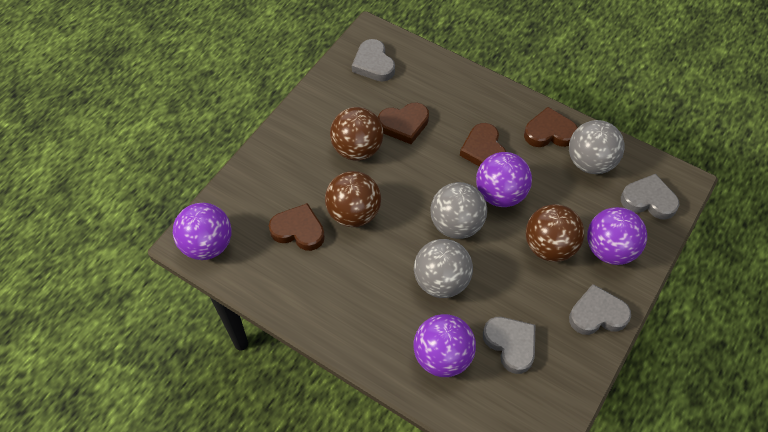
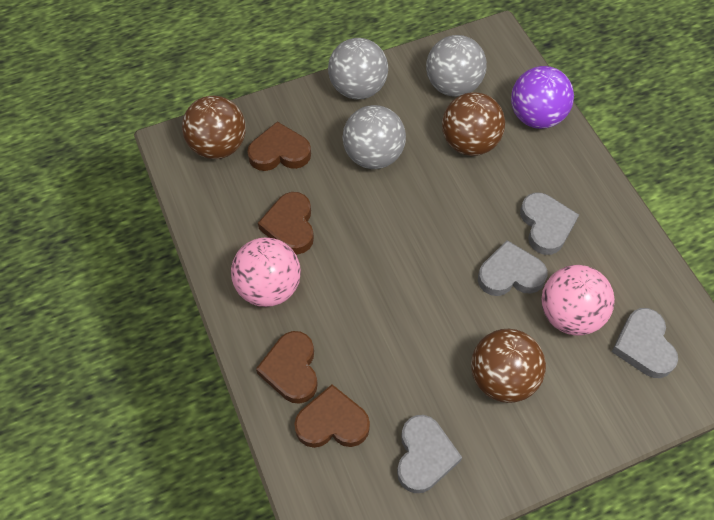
pink ball: none = 0 -> [231,237,301,307] [542,265,615,336] = 2
purple ball: [173,203,232,260] [414,314,476,377] [476,152,532,207] [587,207,647,265] = 4 -> [511,66,574,129] = 1

